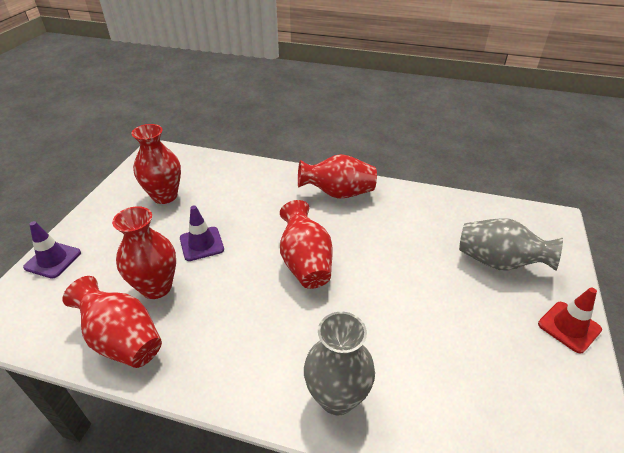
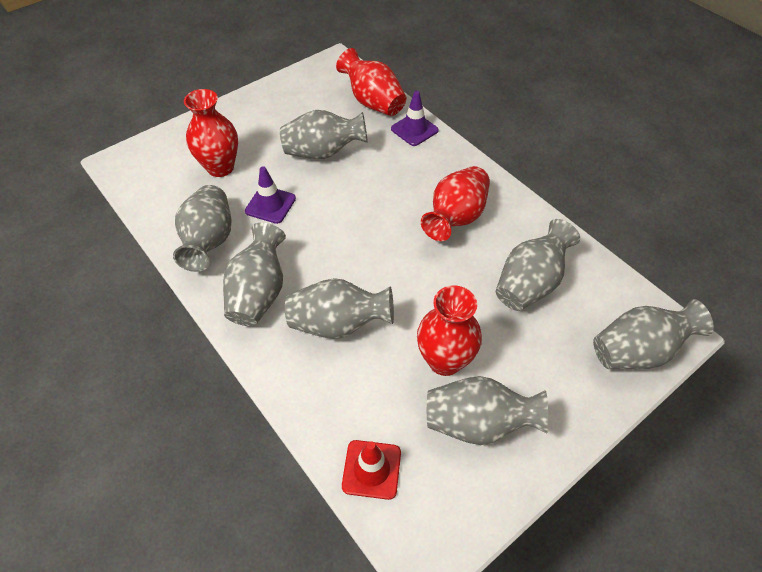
grey vase: [304,312,375,415] [459,218,563,271] = 2 -> [173,185,232,272] [223,223,286,326] [280,110,368,159] [285,278,394,339] [427,376,548,445] [496,219,580,311] [593,299,714,369] = 7
red vase: [62,276,162,368] [112,206,176,299] [131,124,181,204] [280,200,333,289] [298,154,377,199] = 5 -> [184,89,238,177] [336,48,406,116] [417,285,482,376] [421,166,490,241] = 4

